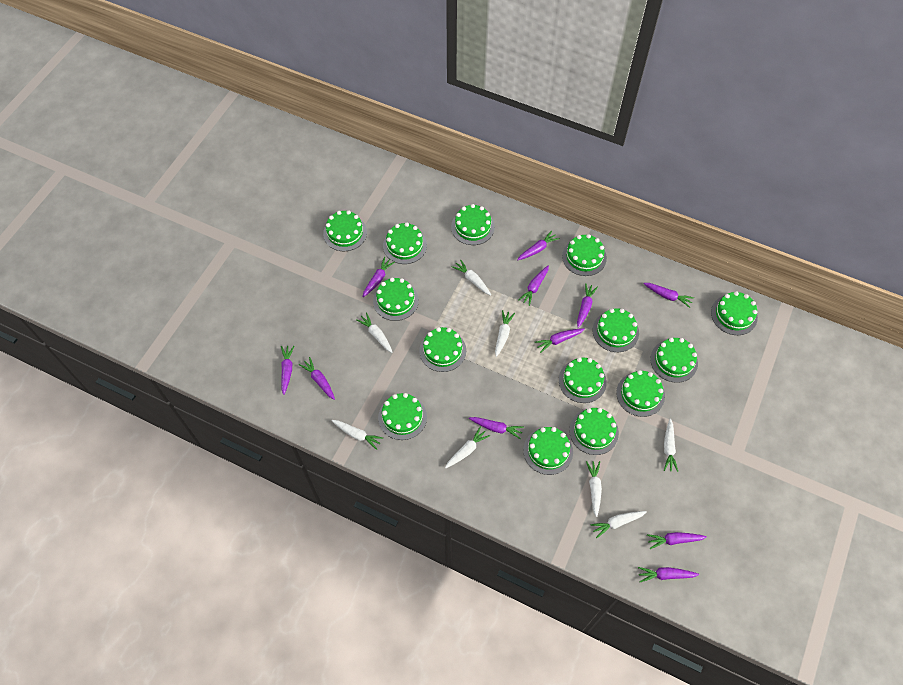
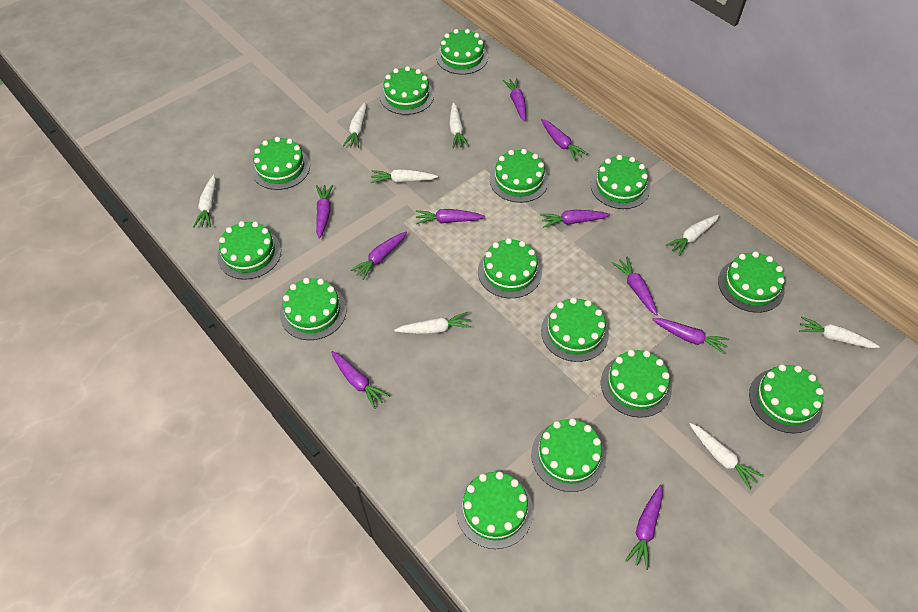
purple carrot: [281,346,294,395] [299,357,335,400] [362,257,395,297] [469,417,524,439] [517,230,560,260] [518,266,549,306] [535,328,585,353] [577,283,598,328] [638,567,699,582] [643,283,694,308] [647,532,707,549] = 11 -> [316,185,333,239] [331,351,389,409] [350,232,407,280] [416,209,485,224] [502,78,526,121] [540,210,610,227] [541,119,588,161] [612,257,658,316] [625,485,663,570] [652,318,730,354] = 10

